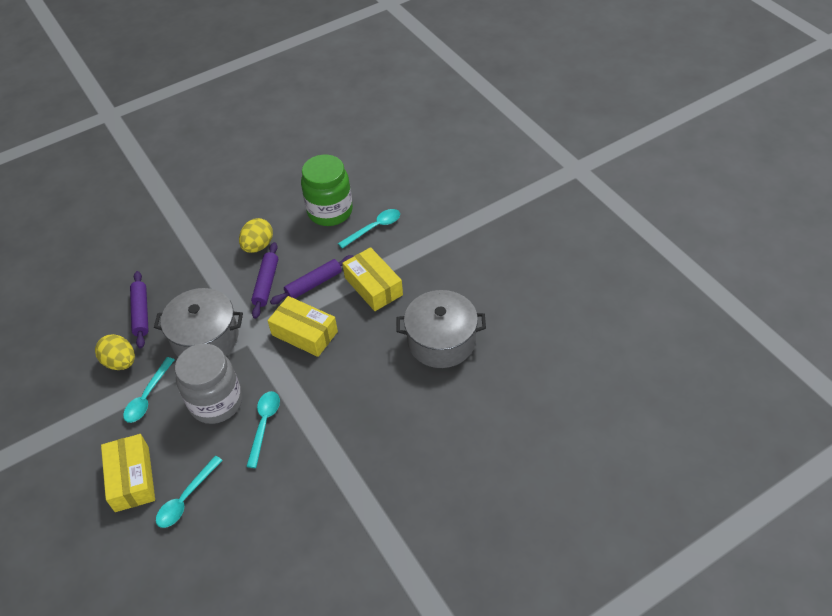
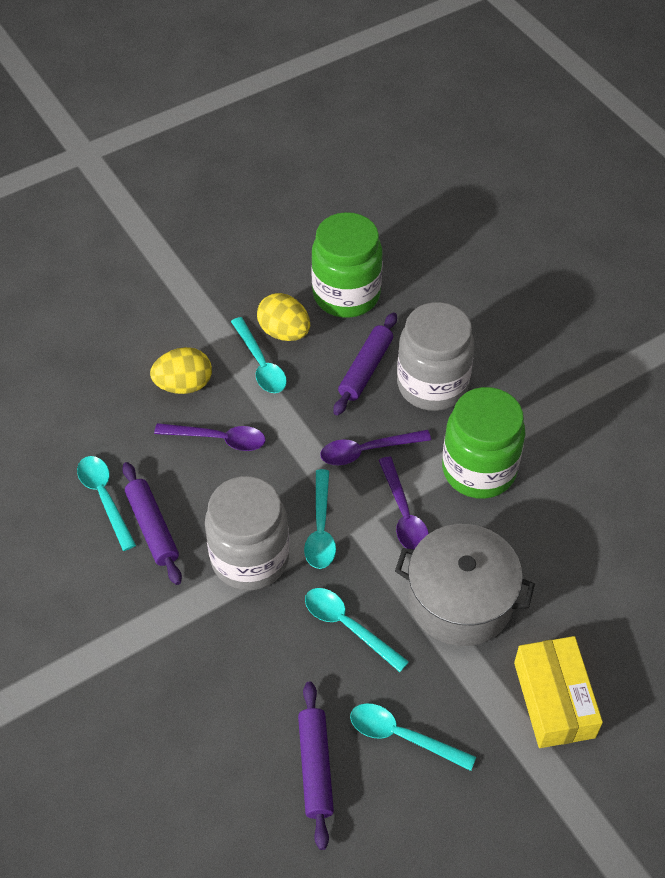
green jar: [301,155,353,226] = 1 -> [311,212,382,318] [442,387,525,499] = 2
grey jar: [175,344,242,424] = 1 -> [205,476,289,591] [397,302,474,411] = 2
grey pot: [154,288,243,357] [396,290,486,368] = 2 -> [395,524,535,646] = 1
purple spoon: none = 0 -> [154,423,265,451] [320,430,431,465] [379,457,429,549] = 3
turquoise spoon: [123,357,175,423] [156,456,223,528] [246,391,280,468] [338,209,400,248] = 4 -> [77,456,136,551] [231,317,287,393] [304,469,336,569] [305,588,409,672] [350,703,476,771] = 5
yellow box: [101,434,155,512] [268,296,338,357] [342,247,403,311] = 3 -> [514,636,603,748] = 1

